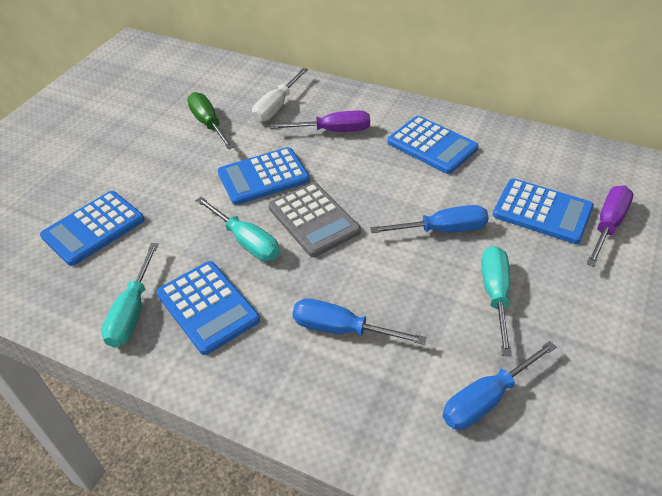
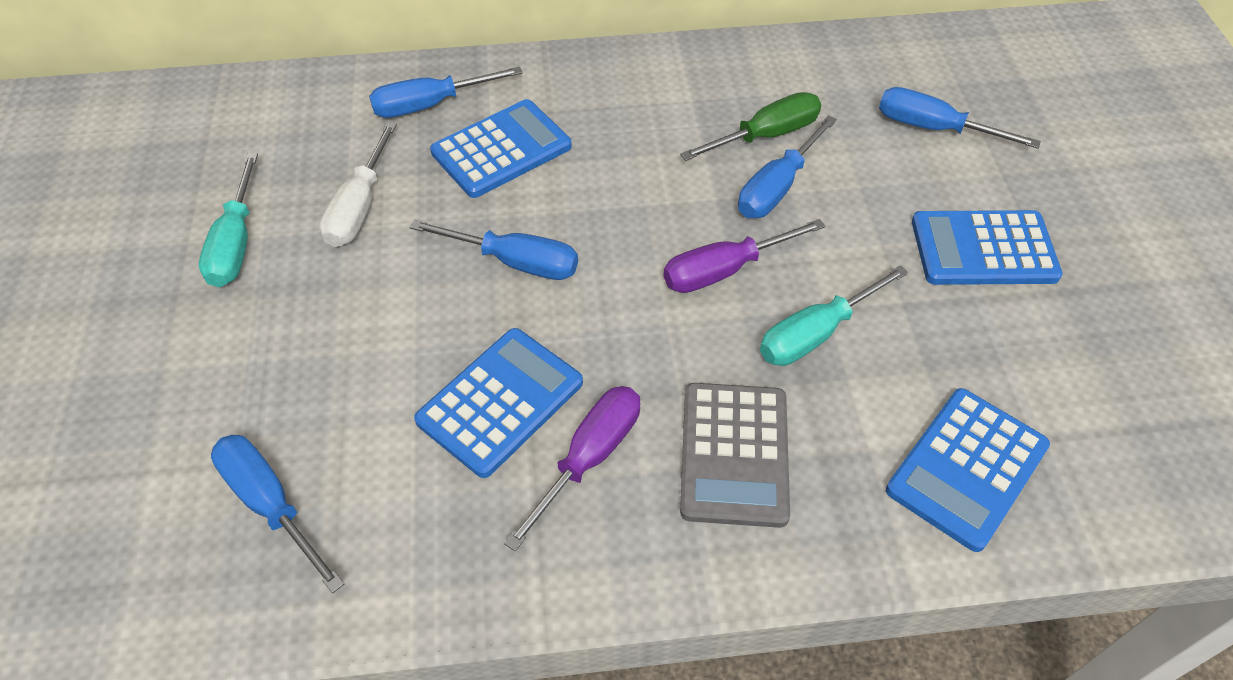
blue calculator: [40,191,145,266] [156,261,260,355] [218,147,310,205] [387,116,479,174] [493,178,594,244] = 5 -> [414,328,583,478] [430,99,572,198] [886,388,1050,552] [912,210,1063,285] = 4
blue screwdriver: [292,299,427,345] [370,205,489,233] [443,341,557,430] = 3 -> [211,435,344,593] [369,66,523,118] [409,220,578,280] [738,115,837,218] [879,87,1041,149] = 5
turquoise screwdriver: [101,243,159,347] [196,197,280,261] [481,246,512,356] = 3 -> [199,153,258,287] [760,265,909,366] = 2

